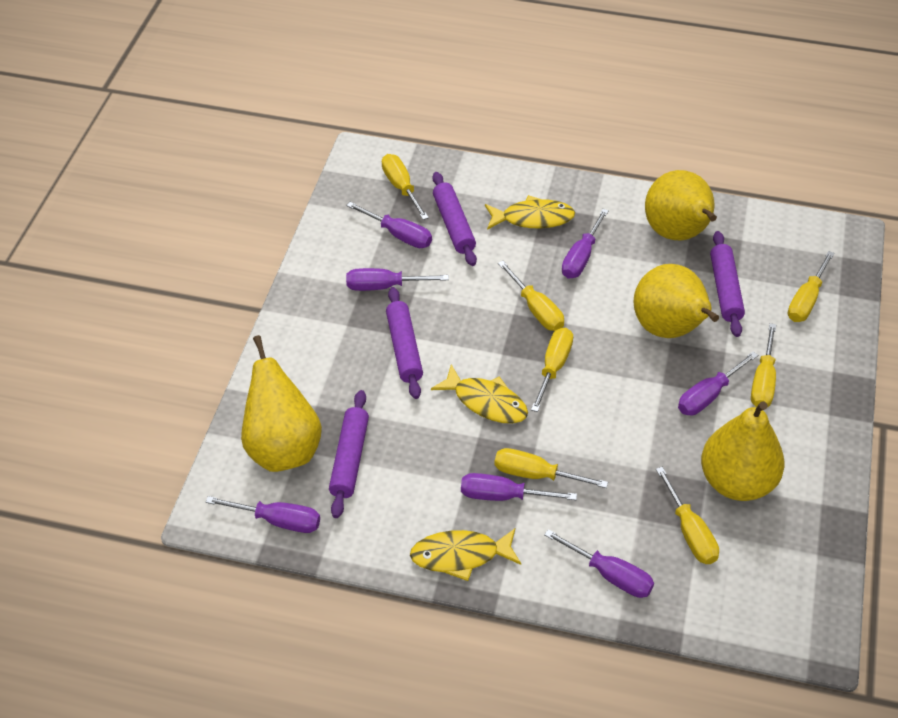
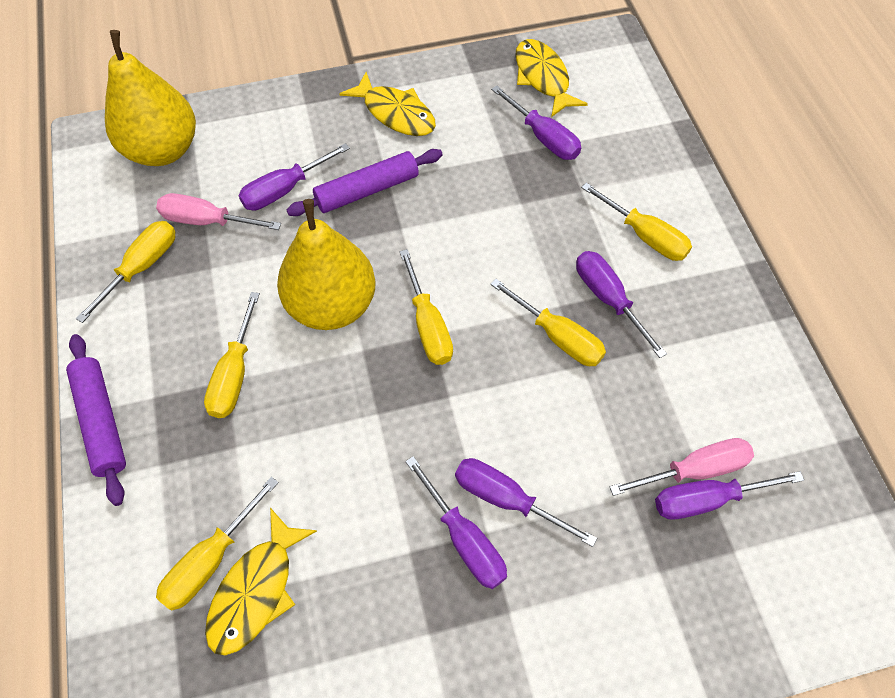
pink screwdriver: none = 0 -> [156,193,281,230] [610,438,754,496] = 2
purple rolling pin: [329,390,369,518] [386,287,423,399] [433,172,477,266] [710,231,745,337] = 4 -> [66,334,126,506] [287,149,443,216] = 2
purple screwdriver: [206,496,320,533] [346,202,432,248] [346,268,449,291] [461,473,577,501] [544,529,654,598] [562,209,609,279] [678,351,758,416] = 7 -> [239,143,350,210] [405,456,507,589] [455,458,597,547] [491,85,581,160] [576,251,667,358] [655,471,804,520] = 6
yellow pear: [241,335,322,472] [633,264,719,338] [645,170,717,240] [701,401,784,501] = 4 -> [105,30,196,166] [277,199,376,330] = 2
yellow screwdriver: [382,154,429,220] [494,448,608,488] [498,261,564,331] [531,328,573,412] [656,467,719,564] [751,323,776,407] [788,251,835,322] = 7 -> [76,221,175,323] [156,477,279,611] [204,292,260,418] [400,249,453,365] [490,279,606,366] [581,183,692,261] = 6

